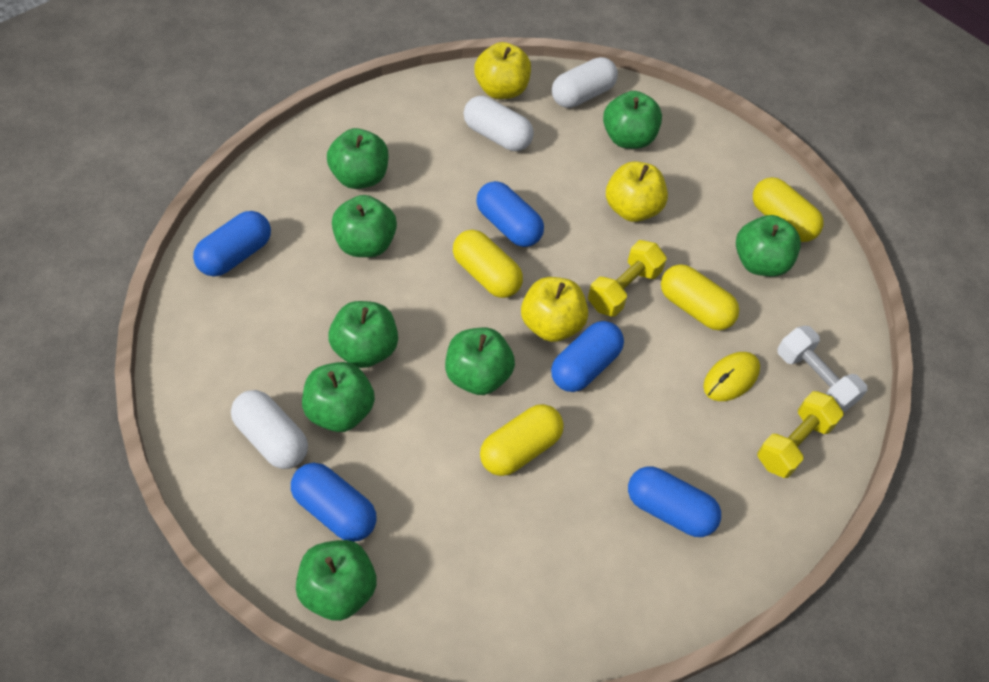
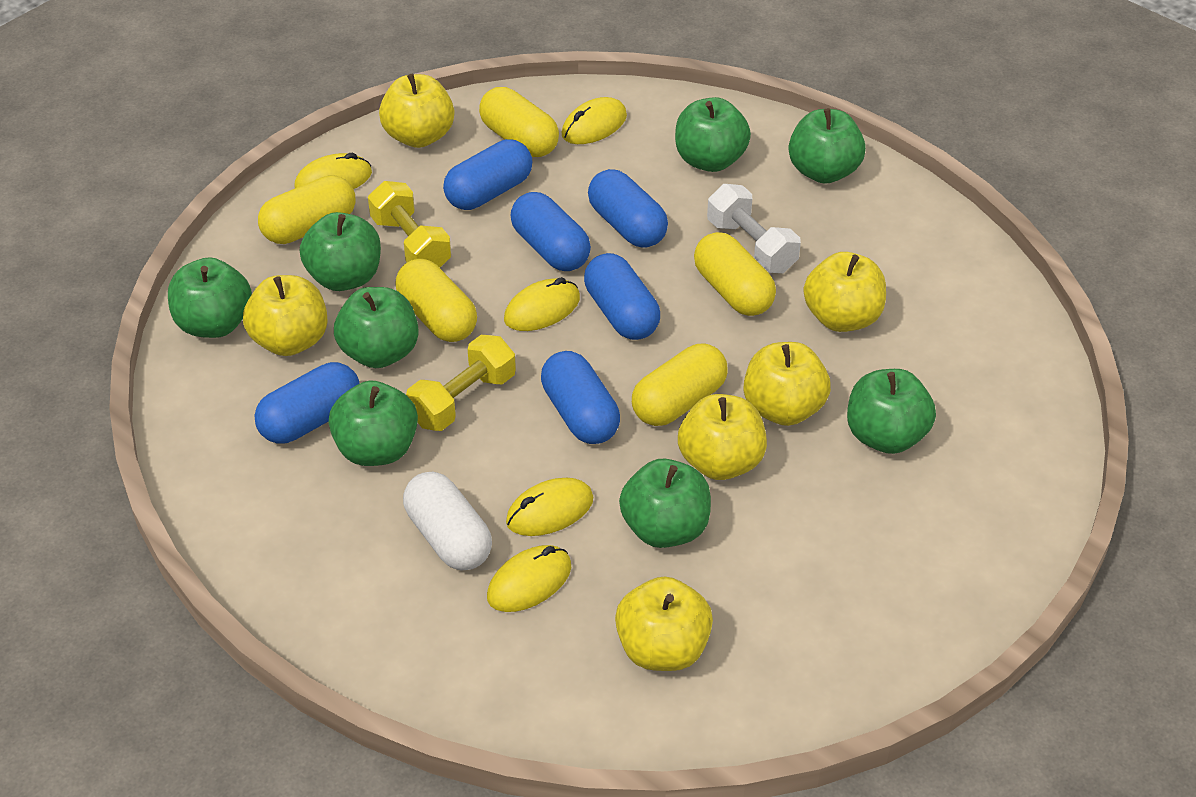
blue capsule: [193,211,271,276] [291,463,377,542] [476,181,544,247] [551,321,624,392] [628,466,721,537] = 5 -> [254,362,360,444] [443,139,532,210] [510,192,591,271] [541,351,620,444] [584,253,660,340] [588,169,668,248] = 6
white capsule: [231,390,308,469] [464,96,534,151] [552,57,618,108] = 3 -> [403,472,492,570] = 1
yellow apple: [474,42,531,99] [521,277,588,342] [606,161,668,222] = 3 -> [243,275,328,356] [379,74,454,148] [615,577,713,671] [678,394,767,480] [744,342,831,426] [803,252,886,332] = 6
yellow capsule: [453,230,523,298] [480,404,564,476] [661,264,739,330] [753,177,823,242] = 4 -> [258,175,356,244] [395,259,477,342] [479,87,559,157] [632,343,728,426] [694,232,776,316] = 5
yellow mouse: [703,352,760,401] = 1 -> [294,153,372,189] [487,545,571,612] [504,277,580,331] [506,478,593,536] [561,97,627,144] = 5

